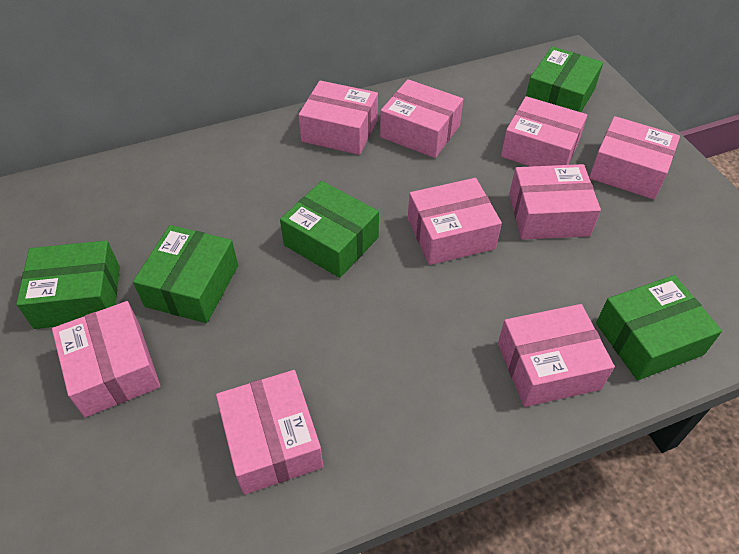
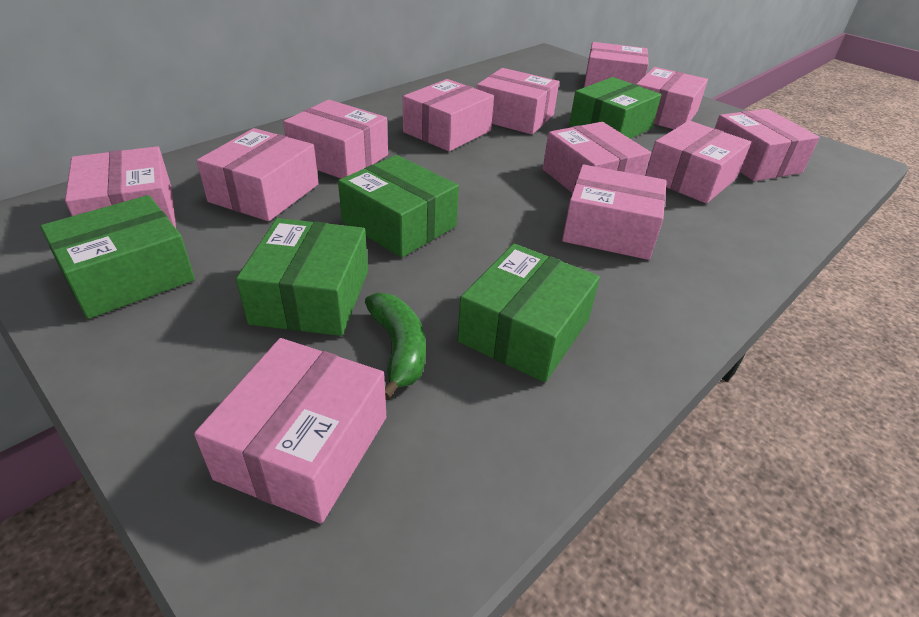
green banana: none = 0 -> [365,293,426,400] = 1
pink box: [52,301,160,417] [216,370,323,495] [299,80,378,155] [380,79,463,158] [408,178,502,265] [498,304,615,407] [501,96,587,167] [509,164,601,240] [589,116,680,200] = 9 -> [65,146,176,228] [194,338,386,523] [196,128,319,221] [283,100,388,179] [403,79,494,151] [476,68,559,135] [543,122,651,193] [562,164,667,260] [584,42,649,87] [636,67,708,129] [645,121,751,204] [715,109,820,181] = 12

